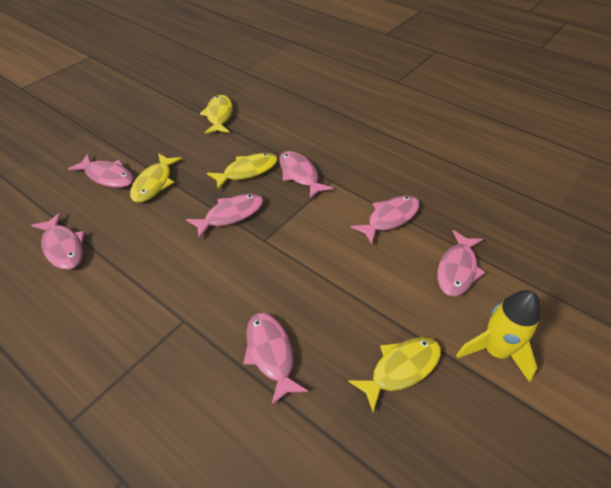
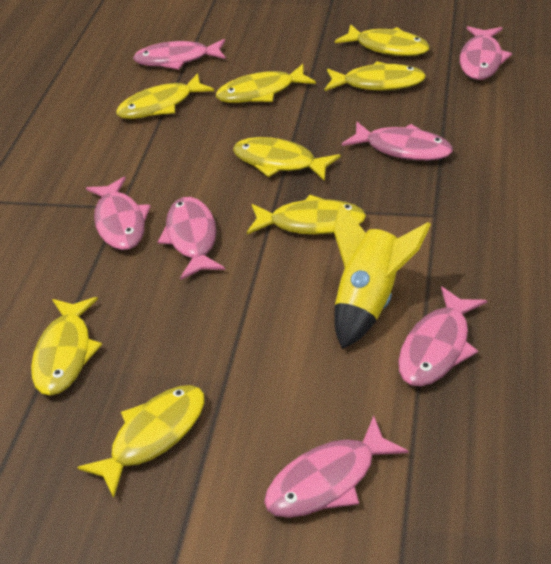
yellow fish: [130,153,182,202] [200,95,233,134] [207,153,278,189] [348,337,441,412] = 4 -> [31,297,102,396] [77,385,205,498] [116,73,214,119] [216,64,316,103] [233,137,341,181] [247,195,366,235] [324,61,426,91] [335,24,430,56] = 8

